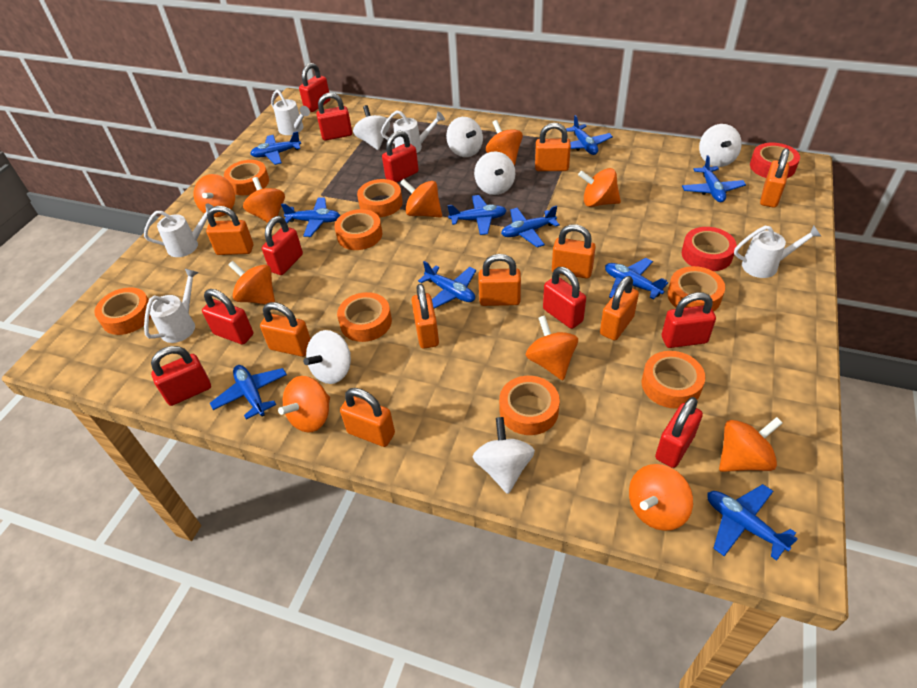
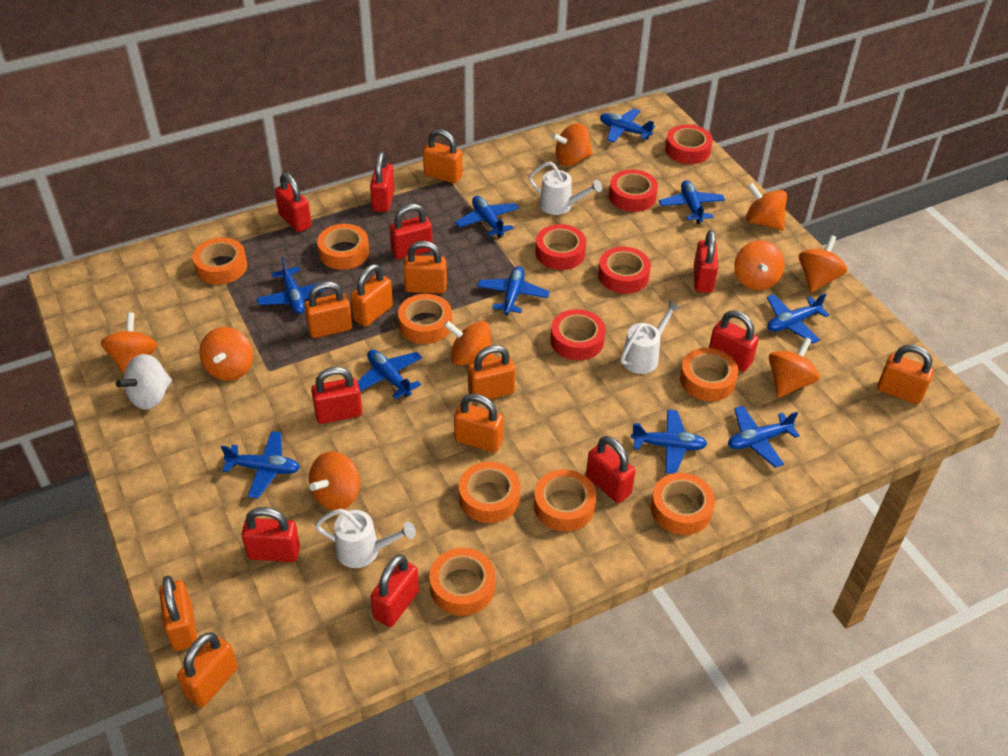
orange spinning top: [193,174,235,217] [228,261,275,304] [243,177,285,226] [278,376,330,433] [400,179,442,218] [486,120,523,165] [526,316,578,380] [578,168,621,207] [629,464,693,531] [719,417,783,472] = 10 -> [101,312,157,374] [199,327,253,381] [309,451,360,510] [444,321,495,365] [552,123,593,166] [734,240,785,290] [746,182,787,231] [769,337,819,398] [799,235,847,292] = 9
red tape: [682,227,737,271] [750,143,800,178] = 2 -> [535,224,586,270] [550,309,606,360] [598,247,651,294] [609,170,658,212] [665,125,713,164] = 5
white spinning top: [303,330,351,384] [353,105,390,150] [446,117,483,157] [473,417,535,494] [474,151,515,195] [699,124,742,167] = 6 -> [116,354,172,410] = 1
white watering can: [144,204,213,257] [144,269,199,343] [271,89,310,135] [381,110,445,153] [734,226,822,278] = 5 -> [315,509,416,568] [529,162,602,215] [620,300,681,374] = 3

